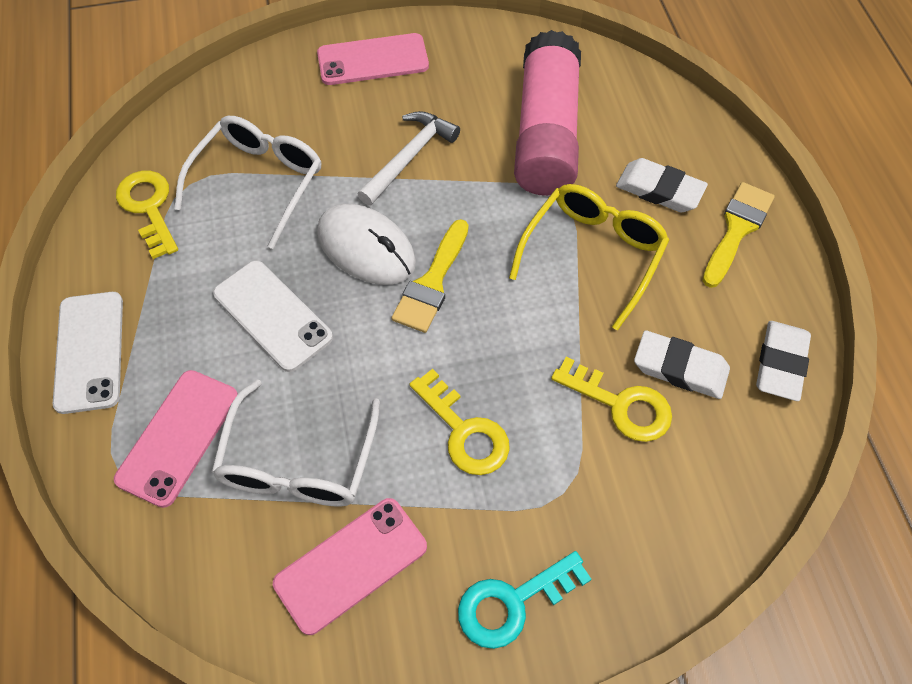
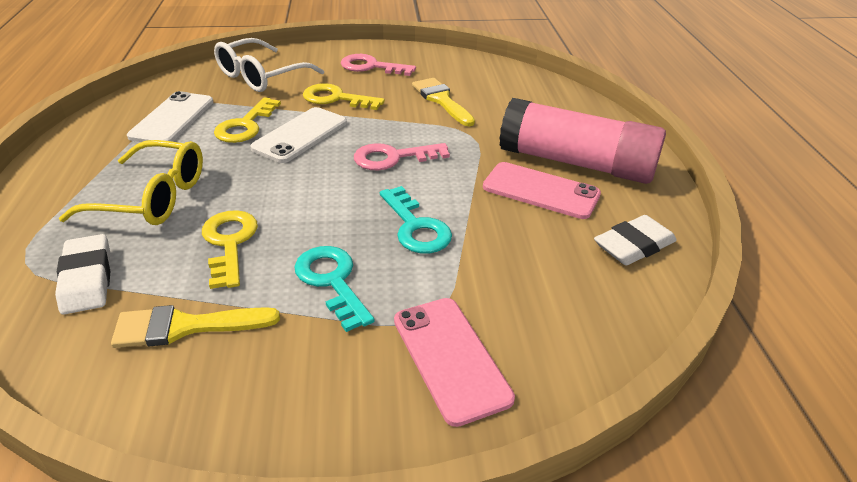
pink key: none = 0 -> [341,54,416,76] [354,143,450,170] = 2
pink phone: [114,370,238,508] [273,498,427,635] [317,33,429,85] = 3 -> [394,298,515,427] [483,162,601,219] = 2
turquoise key: [458,551,591,649] = 1 -> [294,246,374,332] [380,186,452,253] = 2
white eraser: [616,158,708,212] [634,330,730,399] [756,321,811,401] = 3 -> [55,234,110,315] [594,215,677,265] = 2
white glasses: [175,116,321,249] [211,380,380,507] = 2 -> [214,38,324,92] = 1
white hammer: [357,111,460,206] = 1 -> none = 0
white mouse: [317,204,416,285] = 1 -> none = 0

